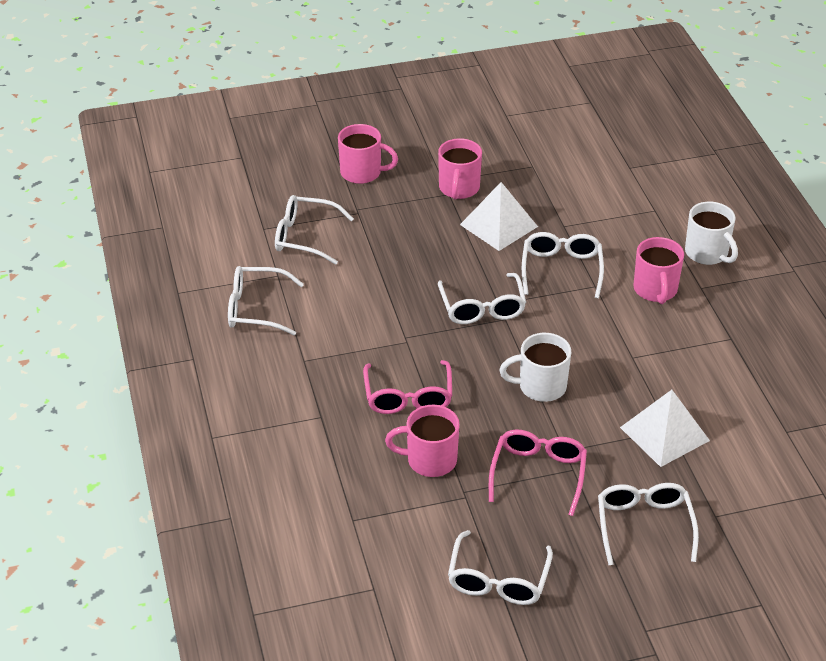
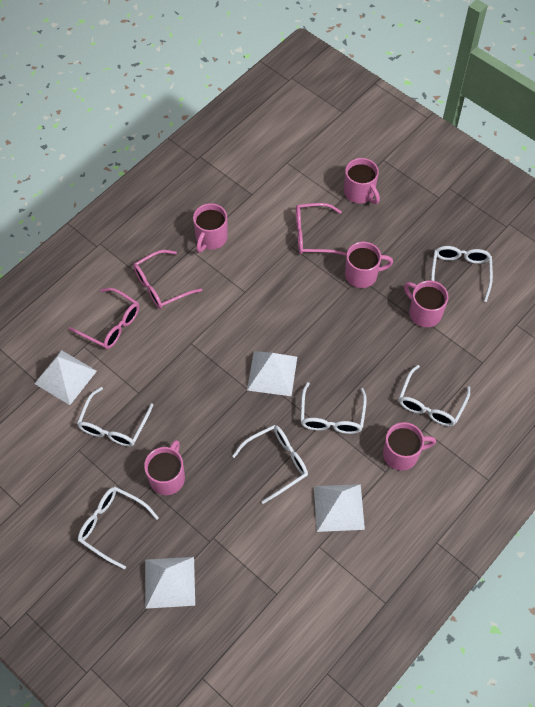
pink glasses: [363,360,452,414] [489,430,587,516] = 2 -> [69,288,139,349] [133,250,202,309] [296,203,346,256] = 3
pink mug: [338,124,398,184] [385,405,460,477] [438,138,482,200] [634,237,684,304] = 4 -> [144,440,185,495] [193,203,228,253] [344,158,380,204] [345,242,393,288] [383,422,436,471] [404,280,448,327] = 6
white mug: [499,333,571,402] [685,202,738,265] = 2 -> none = 0
white pyramid: [460,182,538,251] [620,390,710,467] = 2 -> [34,350,97,405] [145,557,195,609] [247,351,297,396] [314,484,365,532] = 4

